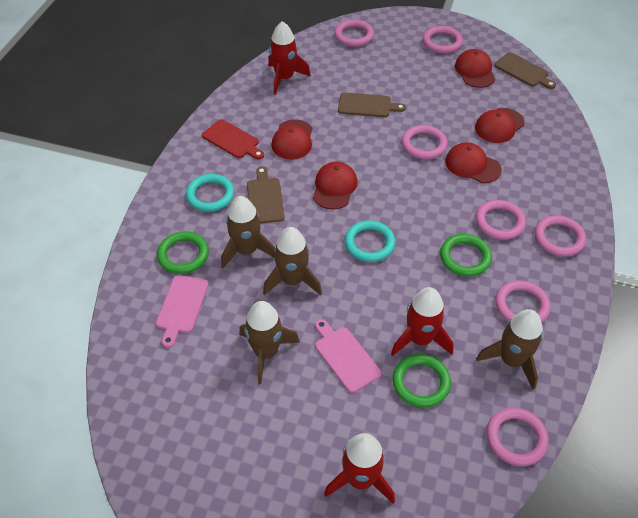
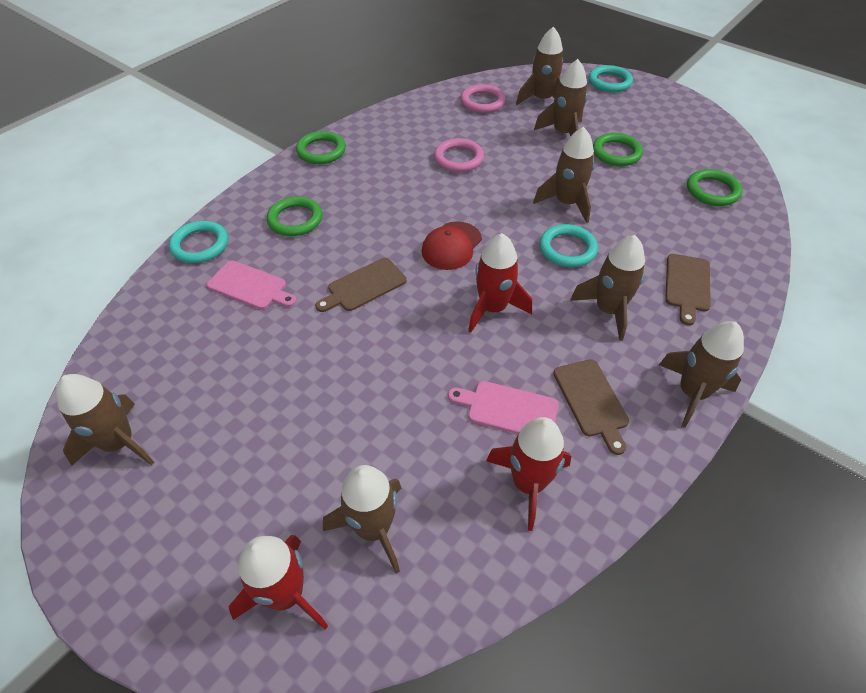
brown rocket: [221,196,275,269] [239,301,300,384] [263,227,322,295] [476,309,543,389] = 4 -> [56,374,154,465] [323,465,401,574] [516,26,563,105] [533,127,595,223] [534,59,588,137] [570,235,645,341] [659,321,744,428] = 7
green ring: [157,231,209,274] [393,354,451,408] [440,234,492,276] = 3 -> [267,196,322,236] [296,131,346,164] [593,133,643,166] [687,169,742,206] = 4
pink ring: [334,19,374,47] [402,125,447,159] [423,26,463,54] [476,200,526,240] [486,408,549,466] [495,280,550,322] [535,215,586,257] = 7 -> [434,138,484,172] [460,84,506,113] = 2
red cap: [271,119,312,159] [313,162,357,210] [445,142,502,183] [455,49,495,88] [475,108,525,143] = 5 -> [422,221,482,270] = 1
red cutting board: [202,119,264,159] = 1 -> none = 0
turquoise ring: [186,174,234,212] [345,220,396,262] = 2 -> [169,221,228,263] [539,224,598,267] [589,65,633,92] = 3

